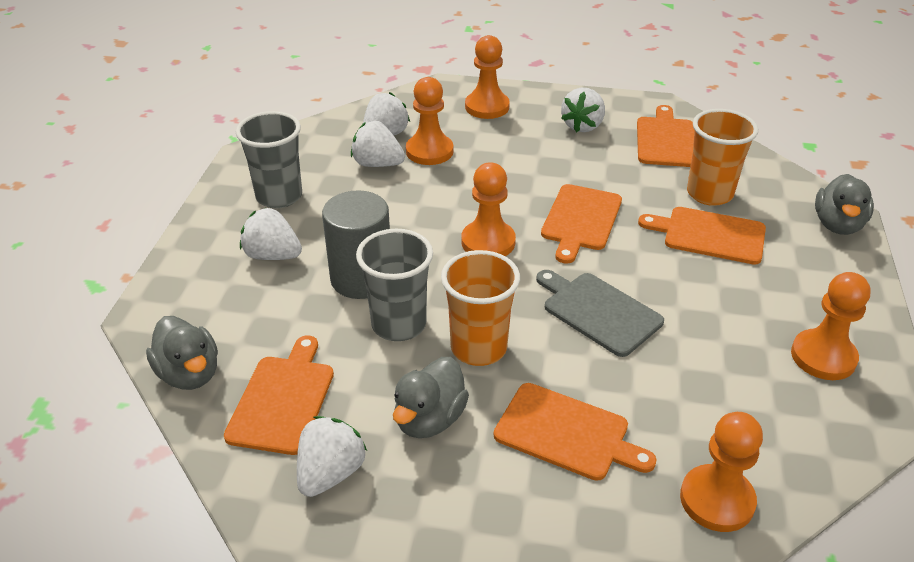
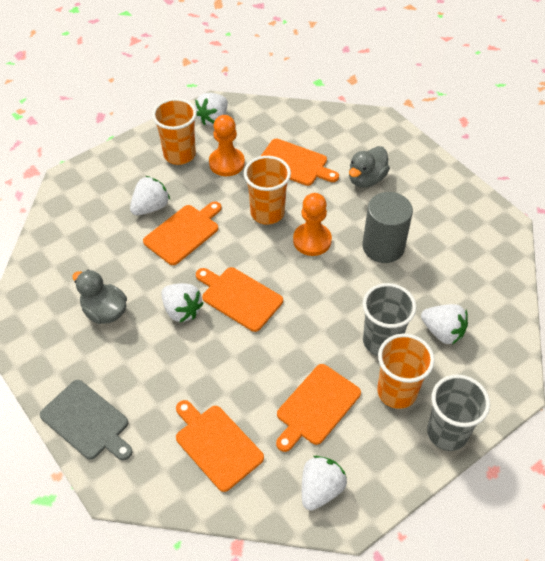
grey duck: [146,316,218,390] [393,357,469,438] [815,174,874,235] = 3 -> [72,270,127,324] [349,146,390,188] = 2
orange cup: [441,250,520,366] [687,109,758,206] = 2 -> [152,98,197,165] [244,156,291,225] [377,334,435,409] = 3
orange pawn: [406,77,454,165] [461,162,516,256] [465,35,510,119] [680,412,763,532] [791,272,871,380] = 5 -> [209,115,245,176] [293,193,332,256] = 2

